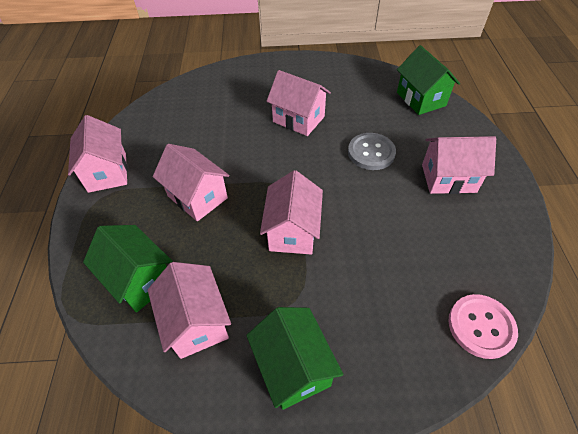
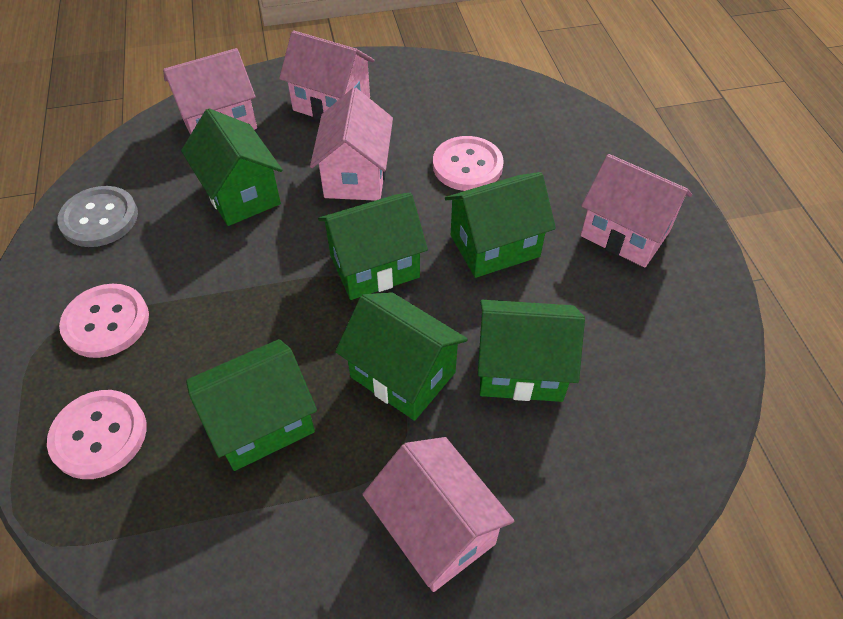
green house: [83,225,172,313] [246,307,343,410] [397,45,460,115] = 3 -> [181,108,283,226] [186,339,317,471] [318,193,428,300] [335,292,468,421] [445,172,556,278] [478,300,585,402] = 6
pink button: [448,294,518,359] = 1 -> [47,390,147,479] [59,284,149,358] [433,136,504,191] = 3
pink house: [68,115,128,193] [148,262,231,359] [153,144,229,221] [260,170,323,254] [266,70,331,136] [422,136,496,194] = 6 -> [163,48,257,135] [279,30,374,120] [310,87,393,201] [362,437,514,592] [581,154,692,268] = 5

